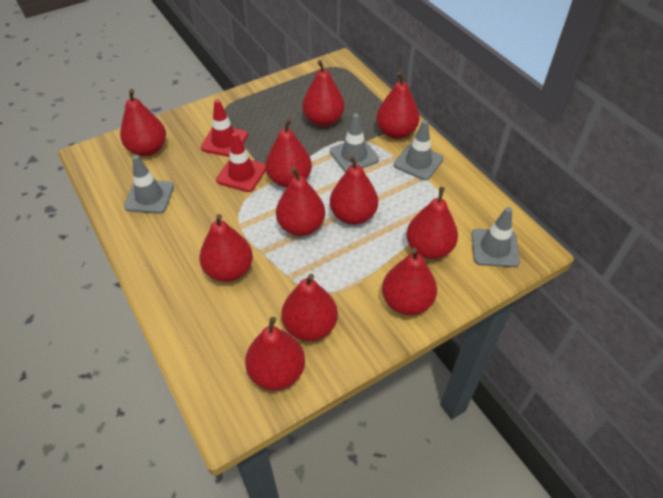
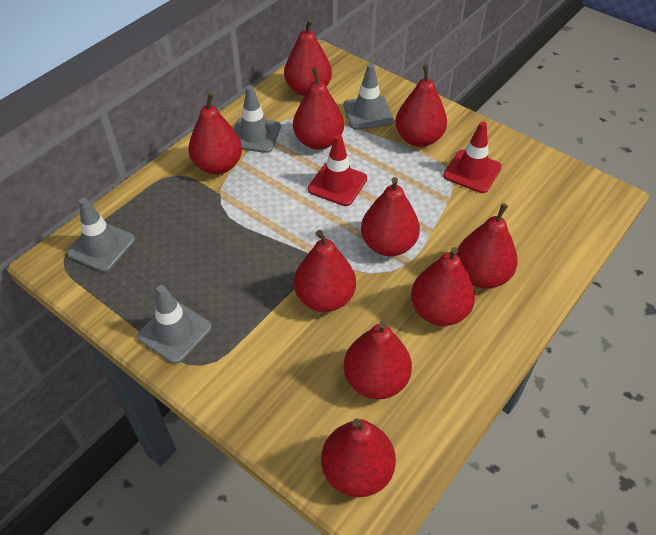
red pear: [120,89,166,156] [199,214,253,282] [245,317,305,390] [265,118,312,188] [276,167,325,236] [281,274,338,341] [303,60,344,127] [330,155,378,225] [376,72,419,139] [382,248,437,315] [406,187,458,259] = 11 -> [188,93,242,175] [284,19,332,96] [293,68,344,150] [294,230,356,312] [321,418,396,497] [344,321,412,399] [361,177,420,256] [395,65,447,147] [411,247,475,326] [456,203,518,289] = 10

